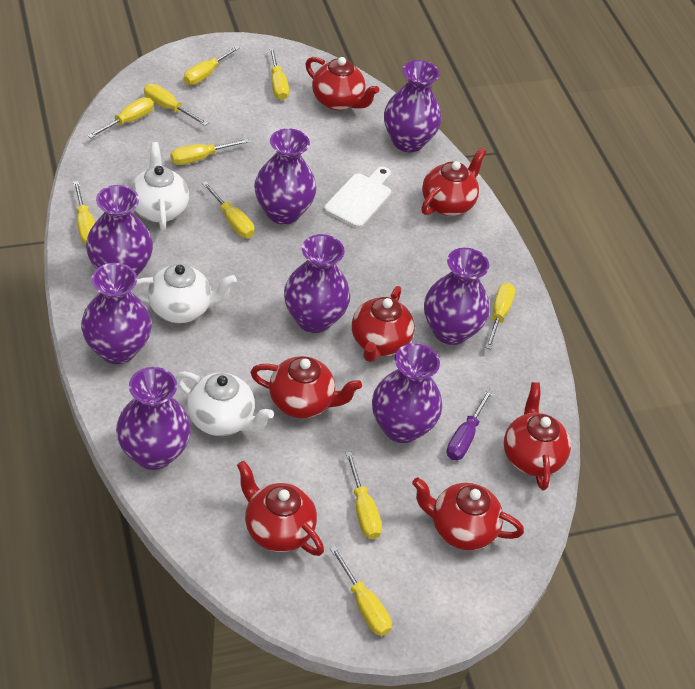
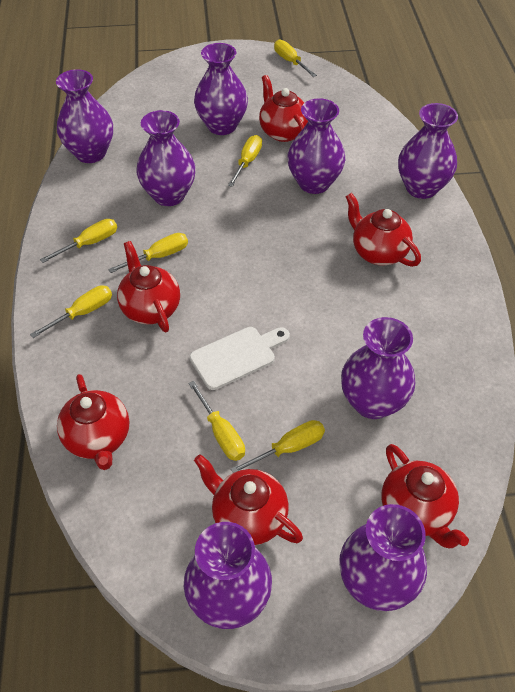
purple screwdriver: [446,389,493,460] = 1 -> none = 0
red teapot: [237,461,324,556] [250,356,362,418] [306,57,379,111] [352,286,415,362] [412,477,524,550] [422,148,486,216] [504,382,571,490] = 7 -> [57,374,129,470] [117,241,180,332] [194,454,303,545] [259,75,308,142] [346,193,421,267] [382,444,469,548] = 6
white teapot: [130,142,189,230] [131,264,237,323] [175,371,274,436] = 3 -> none = 0
yellow screwdriver: [73,181,95,244] [87,97,154,138] [144,84,208,126] [171,139,249,165] [184,46,240,85] [202,181,255,238] [269,47,289,100] [330,546,392,636] [346,452,382,539] [485,283,516,349] = 10 -> [30,285,112,338] [40,219,117,263] [108,233,188,273] [189,381,245,461] [228,135,262,187] [231,420,325,473] [274,40,317,77] = 7

